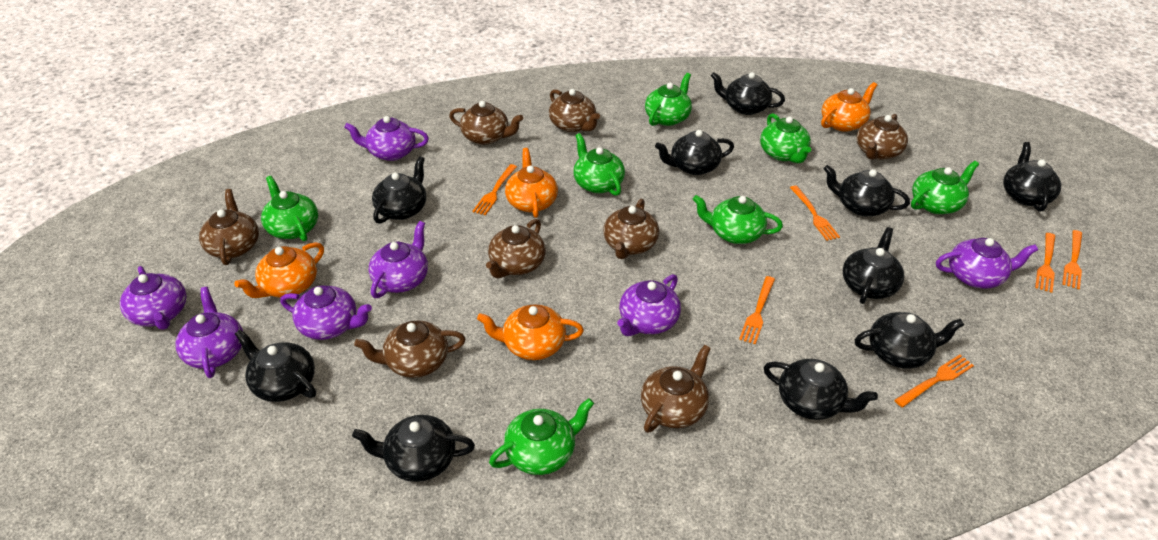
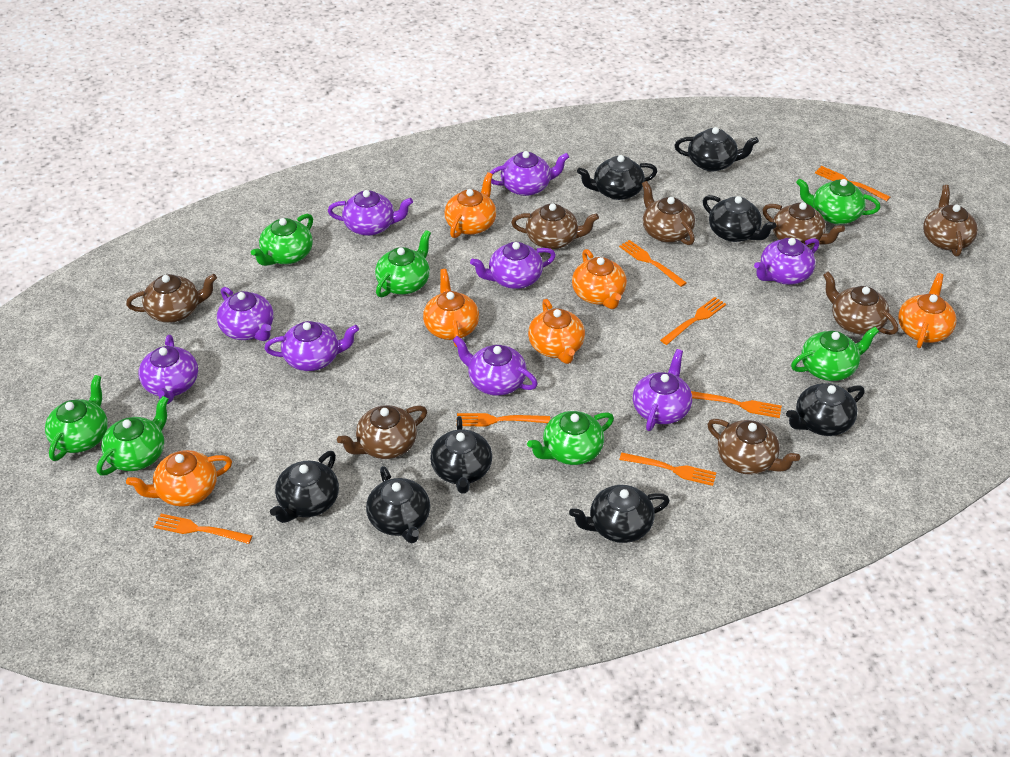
black teapot: [235,329,316,402] [352,415,475,482] [372,156,426,224] [655,130,734,175] [711,72,785,115] [764,359,878,420] [824,165,910,217] [843,227,904,304] [855,312,964,369] [1003,142,1061,211] = 10 -> [270,451,339,523] [366,466,430,543] [430,416,492,494] [569,485,670,543] [577,155,658,200] [674,127,759,171] [703,195,777,242] [786,383,865,436] = 8
orange fork: [472,164,517,215] [739,276,775,344] [790,186,840,241] [894,355,974,407] [1035,233,1055,293] [1062,230,1082,289] = 6 -> [154,514,253,544] [456,413,550,427] [619,240,687,287] [619,453,717,486] [660,297,726,345] [691,391,782,418] [815,166,890,201] = 7
orange teapot: [234,242,324,298] [477,304,584,360] [505,148,558,218] [821,82,877,132] = 4 -> [126,450,232,507] [423,269,479,347] [444,172,496,238] [528,299,585,364] [572,249,627,309] [898,273,957,348] = 6
purple teapot: [120,266,186,330] [175,287,243,378] [280,285,372,340] [344,116,429,161] [369,221,428,298] [617,274,681,336] [936,238,1038,289] = 7 -> [138,335,198,404] [217,287,273,341] [264,321,359,371] [328,190,413,236] [453,336,538,396] [470,242,556,289] [489,151,569,196] [633,349,692,431] [754,238,819,285] = 9

